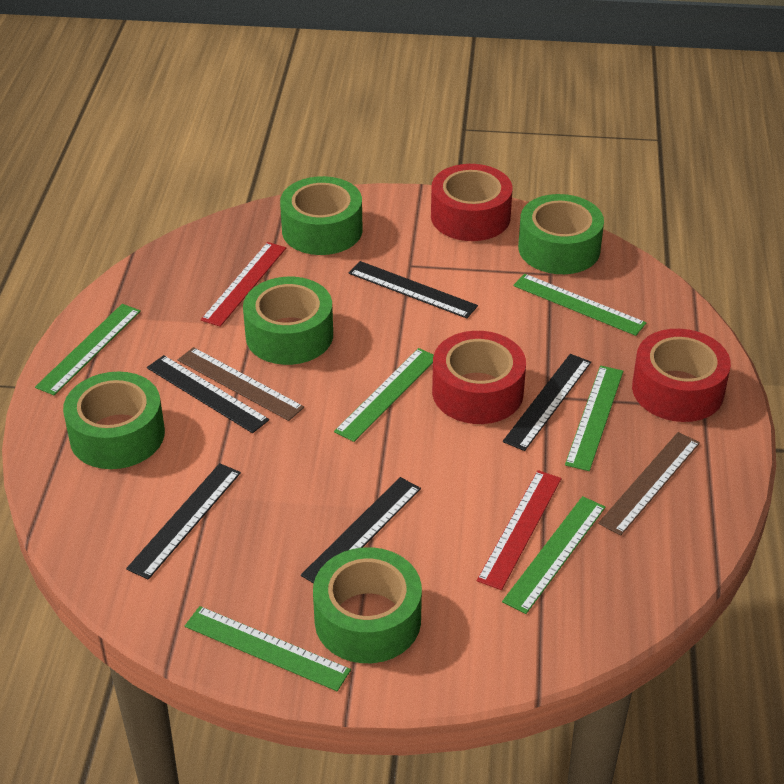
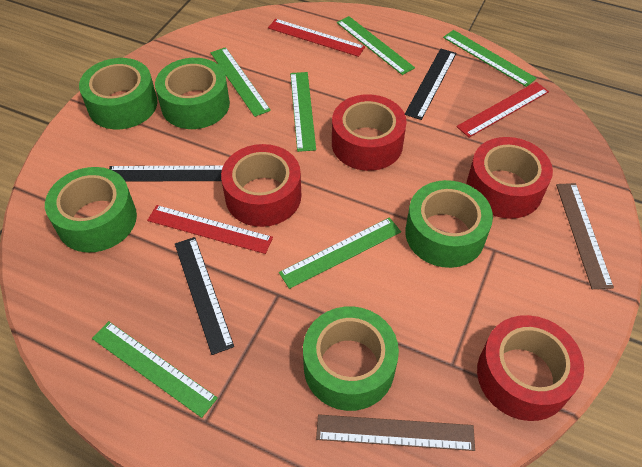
black ruler: [126,463,241,580] [147,355,269,433] [301,477,421,583] [349,261,478,318] [503,354,591,451] = 5 -> [109,166,223,182] [175,237,234,355] [405,49,456,120] = 3
red ruler: [201,242,286,327] [477,470,562,590] = 2 -> [147,205,273,254] [268,19,365,57] [456,82,549,137] = 3
red tape: [431,164,512,241] [432,331,526,424] [632,329,731,422] = 3 -> [221,144,301,227] [332,94,407,171] [467,137,553,219] [477,315,584,421] = 4

